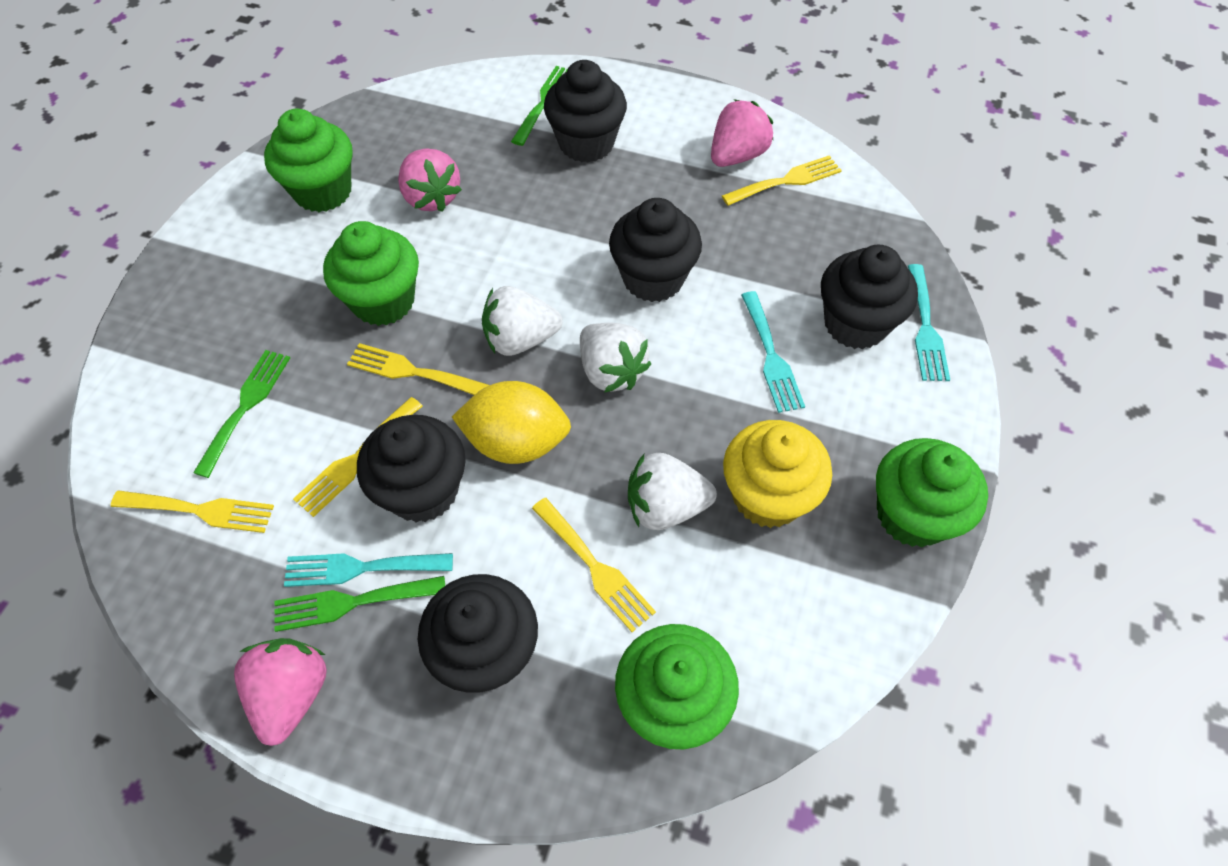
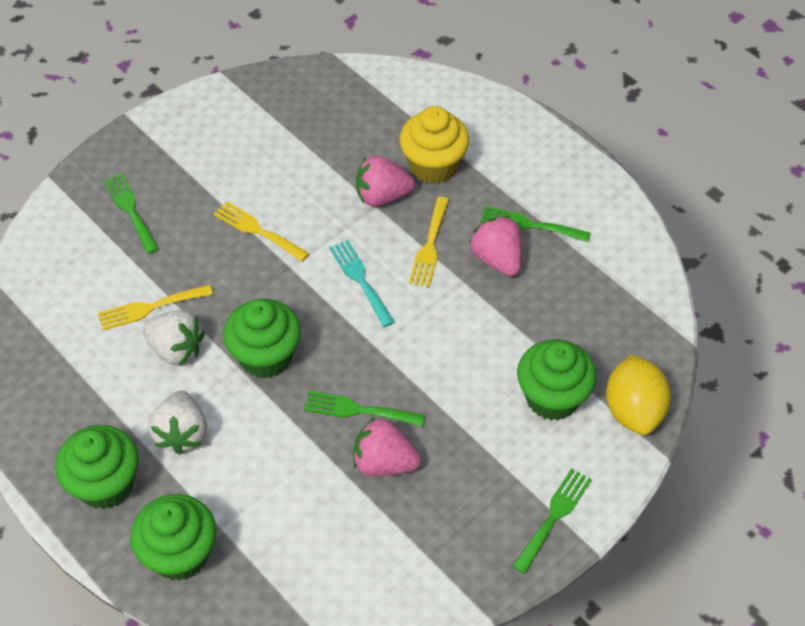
black cupcake: [357,415,466,522] [418,574,538,693] [544,60,627,163] [609,198,702,302] [821,245,918,349] = 5 -> none = 0
green fork: [193,350,290,478] [275,576,445,632] [511,66,568,146] = 3 -> [103,173,159,254] [304,391,425,427] [480,206,591,242] [512,468,592,574] = 4
turquoise fork: [284,553,453,587] [741,291,805,413] [908,264,950,381] = 3 -> [329,240,394,327] = 1
white strawberry: [482,286,563,356] [580,323,651,393] [628,453,717,530] = 3 -> [142,310,205,365] [148,391,207,454] = 2
yellow fork: [111,490,274,533] [293,397,423,517] [347,343,489,395] [532,498,656,632] [722,155,842,206] = 5 -> [98,284,213,330] [214,201,309,262] [409,197,449,287] = 3

